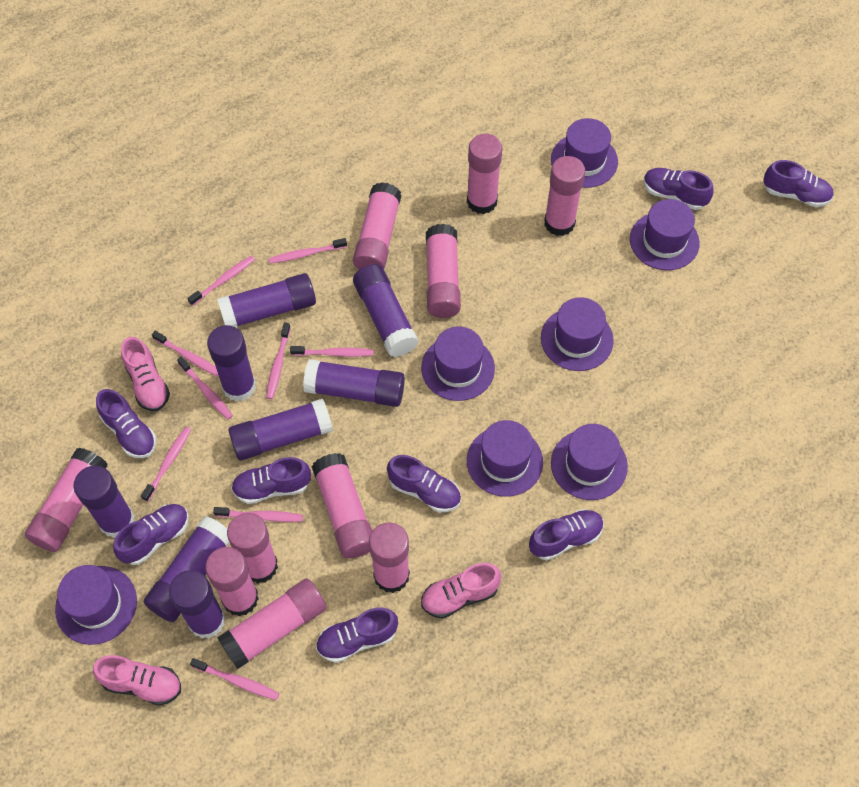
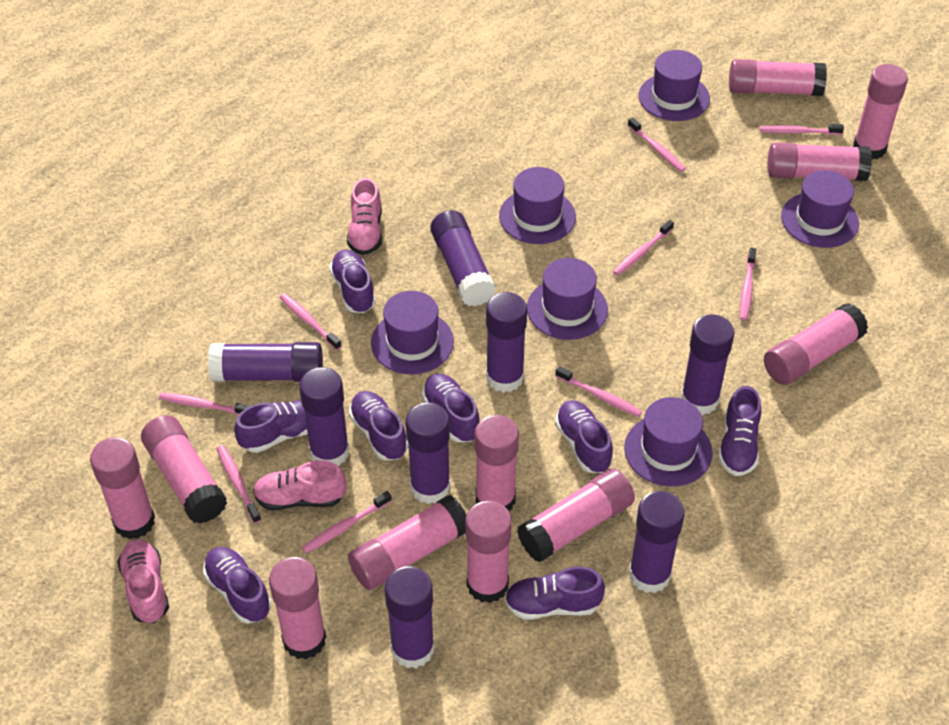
pink glue stick: [25,448,108,552] [205,547,259,616] [217,578,327,669] [227,513,278,583] [311,453,372,559] [353,182,402,270] [369,523,410,593] [426,224,461,318] [467,134,502,214] [544,156,585,236] = 10 -> [90,437,155,539] [141,415,227,524] [269,557,326,659] [348,495,466,590] [465,501,512,603] [475,415,519,511] [517,468,635,562] [729,59,827,96] [764,303,868,385] [768,143,872,181] [853,64,908,159] = 11
purple hat: [55,565,137,645] [421,327,495,401] [467,420,543,497] [541,297,614,371] [551,118,618,188] [551,424,628,500] [630,199,700,270] = 7 -> [371,291,454,374] [499,167,576,244] [527,258,608,340] [624,397,713,487] [639,50,710,121] [781,170,859,248] = 6

